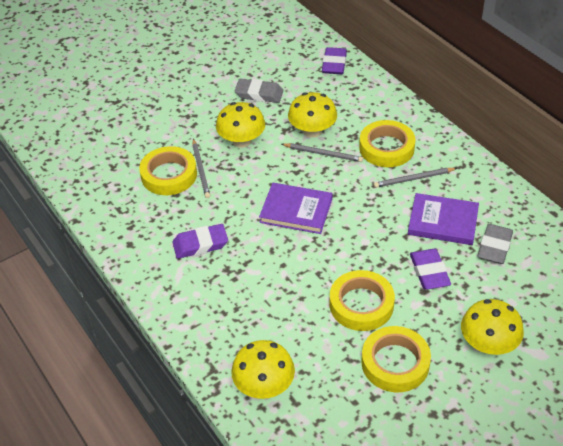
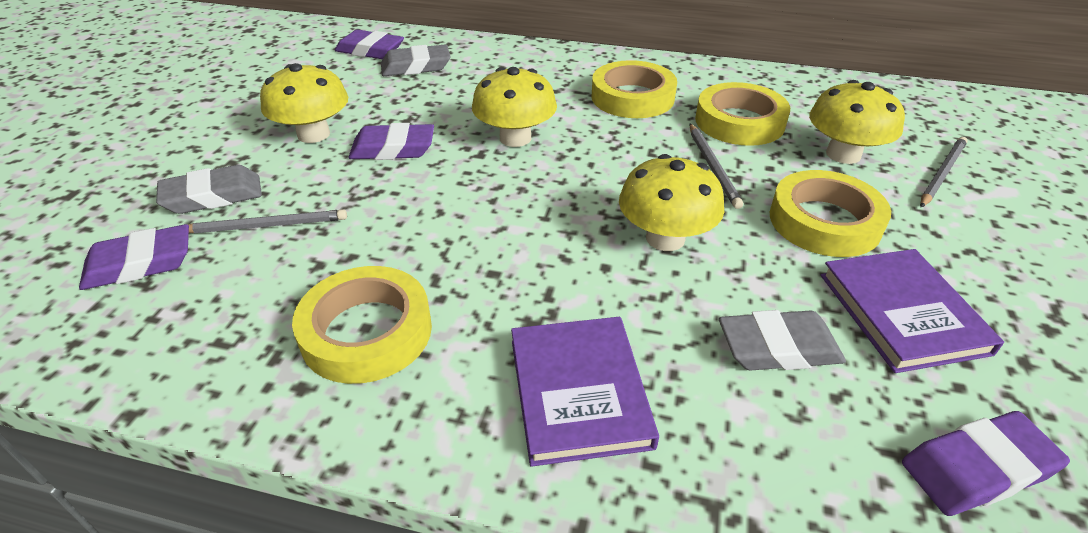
grey eraser: [235,79,283,103] [477,224,513,264] = 2 -> [156,165,262,214] [381,45,450,76] [719,310,846,371] = 3
purple eraser: [172,224,228,259] [322,47,347,74] [410,249,451,289] = 3 -> [79,224,189,290] [335,30,404,59] [349,123,434,160] [902,411,1070,516] = 4

